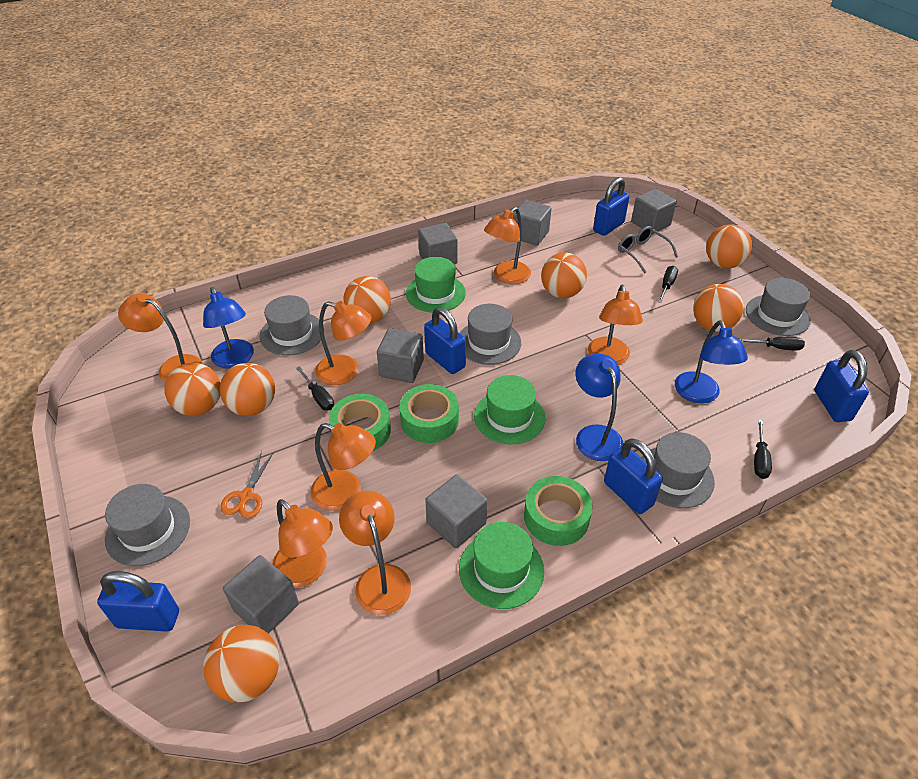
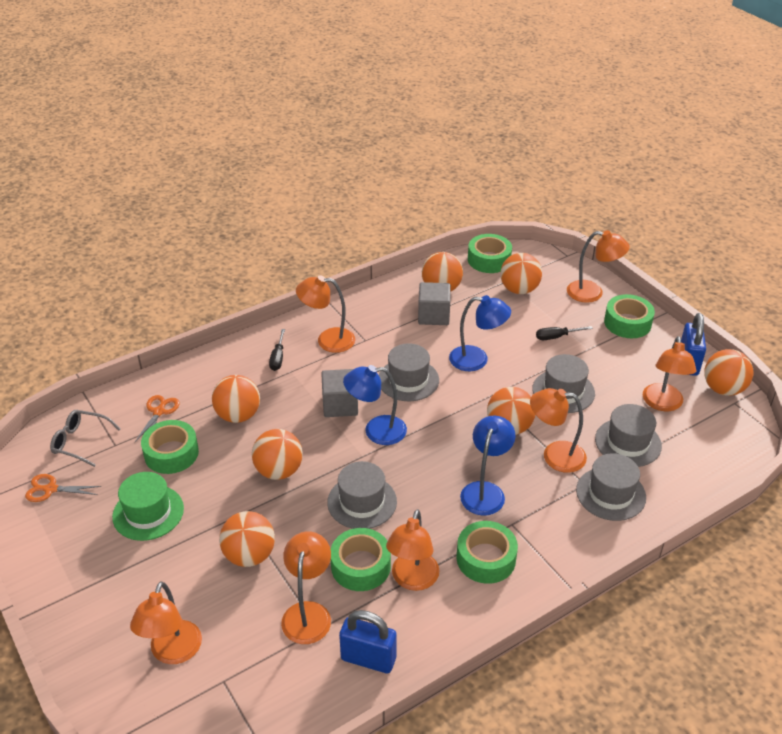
black screwdriver: [296,366,334,410] [658,266,678,303] [740,336,805,351] [754,419,772,479] = 4 -> [269,329,285,371] [536,326,593,340] = 2
blue padlock: [97,571,179,632] [424,307,466,374] [593,177,629,236] [604,438,663,514] [815,350,869,422] = 5 -> [339,610,397,673] [681,313,706,376] = 2
green hat: [406,257,466,313] [459,522,544,609] [474,375,545,444] = 3 -> [112,472,184,541] = 1
green tape: [329,394,391,451] [400,384,459,443] [524,476,593,546] = 3 -> [141,420,199,474] [331,528,391,591] [456,521,518,584] [468,234,512,273] [604,294,655,338] = 5
grey cube: [223,555,299,634] [377,328,424,383] [418,223,458,264] [425,474,487,549] [513,200,552,246] [631,189,677,234] = 6 -> [321,369,358,417] [418,282,451,325] = 2
orange scissors: [220,451,274,518] = 1 -> [25,474,101,502] [135,395,179,442] = 2

